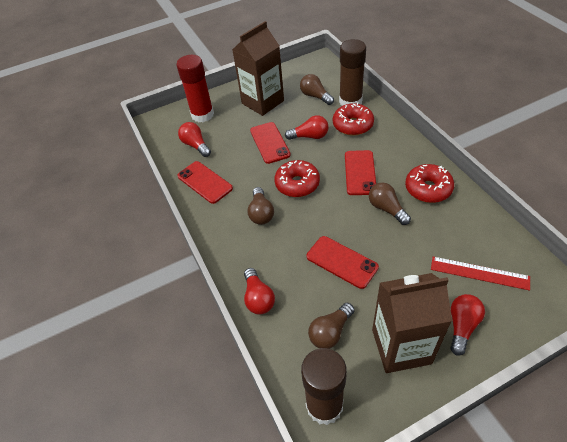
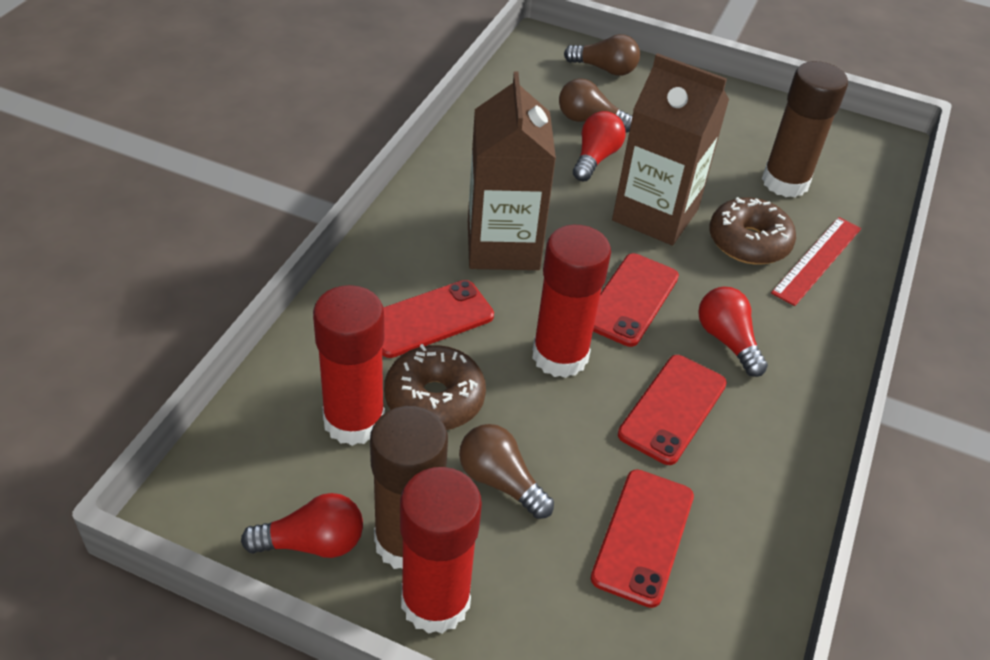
brown donut: none = 0 -> [384,344,486,430] [709,197,796,264] = 2
brown light bulb: [247,187,274,225] [300,74,334,105] [308,303,355,349] [369,182,411,225] = 4 -> [459,424,554,519] [559,78,633,133] [564,34,640,76] = 3
red donut: [274,160,320,197] [333,102,374,136] [405,164,454,203] = 3 -> none = 0
red glue stick: [176,55,214,122] = 1 -> [313,285,385,446] [400,467,482,634] [532,225,611,378] = 3
red light bulb: [178,122,211,157] [244,268,275,315] [285,115,329,140] [450,294,485,356] = 4 -> [241,493,363,558] [573,111,626,181] [698,287,768,377] = 3

